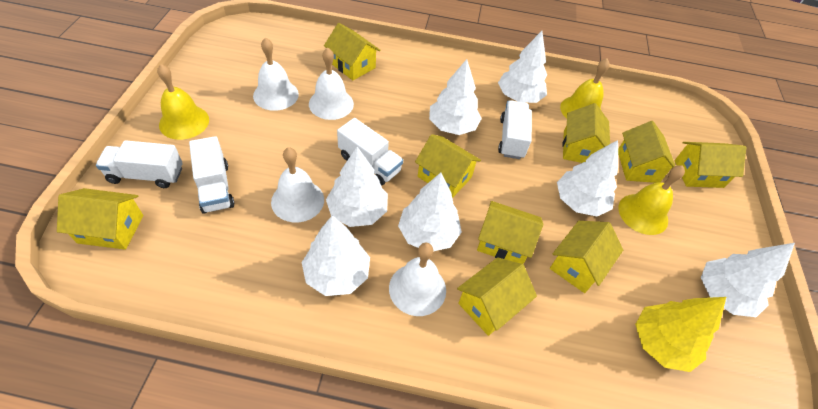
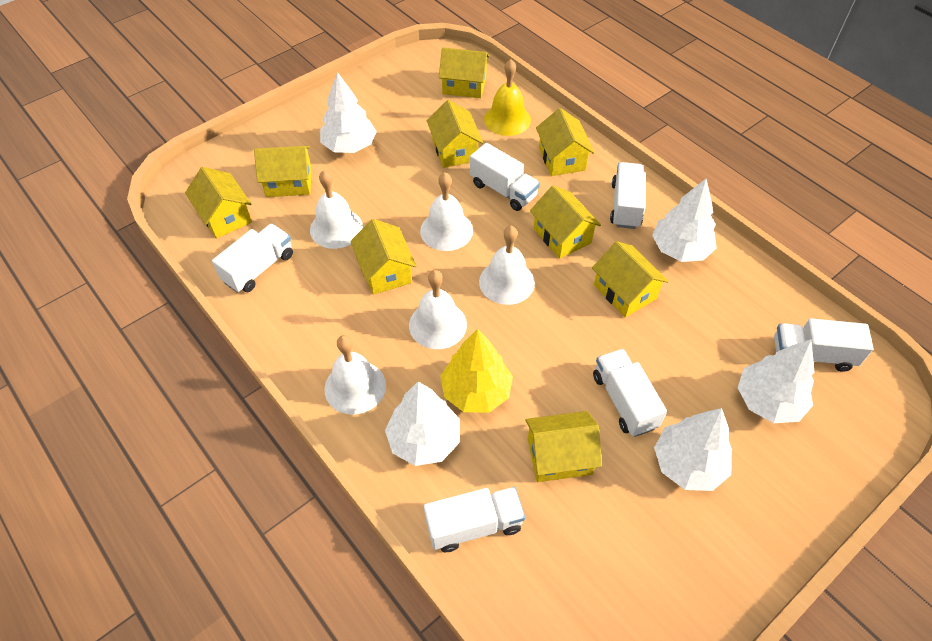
white bell: [253,37,299,111] [271,147,324,222] [309,47,354,120] [389,243,446,316] = 4 -> [310,170,363,249] [324,335,386,415] [409,270,467,349] [420,172,473,251] [479,226,535,305] = 5
white tree: [302,215,370,296] [326,147,388,227] [398,173,462,251] [429,59,482,135] [498,31,547,103] [557,140,618,217] [701,243,795,317] = 7 -> [320,72,377,153] [385,381,460,466] [652,178,717,262] [654,408,732,491] [738,339,814,423] = 5
white truck: [96,140,183,188] [189,136,234,214] [337,118,403,185] [498,100,532,159] = 4 -> [212,223,293,293] [424,487,525,552] [470,143,540,211] [593,349,667,437] [610,162,646,229] [774,318,874,372] = 6
yellow bell: [157,64,209,140] [560,58,610,118] [618,165,685,235] = 3 -> [484,59,531,136] = 1

